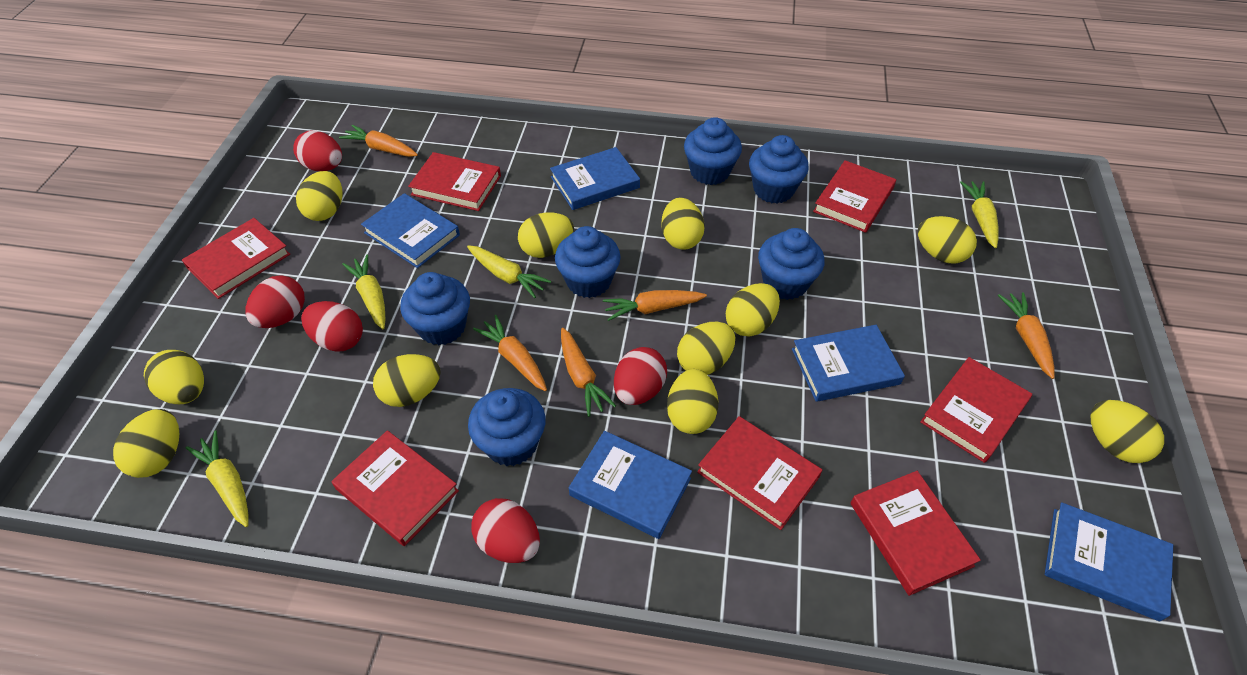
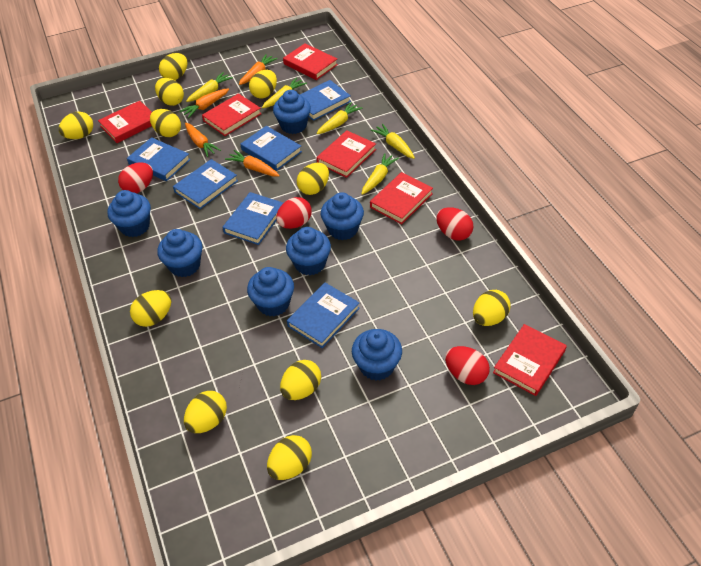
blue book: [361,193,460,268] [550,147,640,210] [569,431,692,539] [792,325,905,402] [1045,502,1173,621] = 5 -> [127,137,191,181] [173,159,238,209] [222,192,283,245] [241,126,302,171] [287,283,360,348] [300,80,351,121] = 6
blue cupcake: [400,272,470,345] [468,388,546,466] [555,226,621,298] [684,117,742,185] [749,135,809,204] [758,228,825,300] = 6 -> [107,190,151,237] [157,229,203,277] [247,267,294,316] [273,90,311,134] [286,227,331,275] [321,192,364,240] [352,329,402,381] = 7
orange carrot: [339,125,418,157] [473,315,547,391] [561,328,616,417] [603,290,707,321] [998,292,1055,379] = 5 -> [179,88,229,118] [185,123,221,157] [225,150,280,176] [239,54,278,85] = 4
red book: [182,218,290,299] [331,430,459,546] [408,152,501,211] [697,416,822,530] [813,160,896,233] [851,471,981,596] [920,357,1032,463] = 7 -> [98,101,152,143] [202,93,261,136] [283,43,338,80] [317,130,376,178] [370,172,433,224] [493,324,567,396] = 6
red egg: [245,275,305,328] [293,130,342,171] [301,301,363,352] [471,498,540,563] [614,347,667,405] = 5 -> [118,162,153,194] [276,197,312,229] [436,207,473,241] [445,346,490,385] = 4
yellow carrot: [186,430,249,527] [342,255,386,329] [467,245,551,298] [960,181,998,248] = 4 -> [186,72,233,102] [262,78,307,108] [316,102,362,134] [361,153,399,195] [371,124,415,159] = 5

